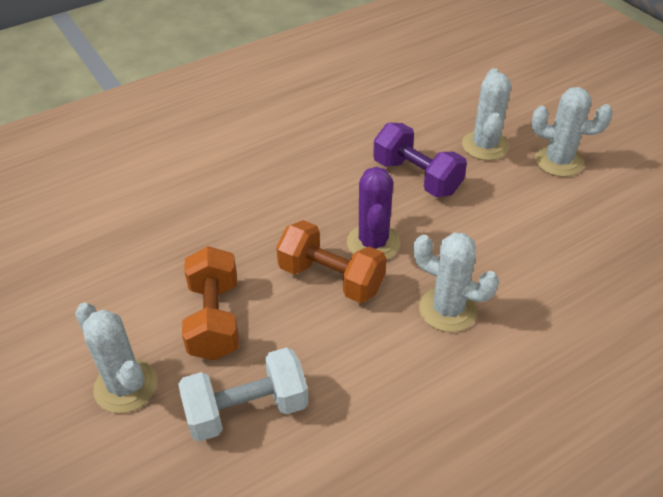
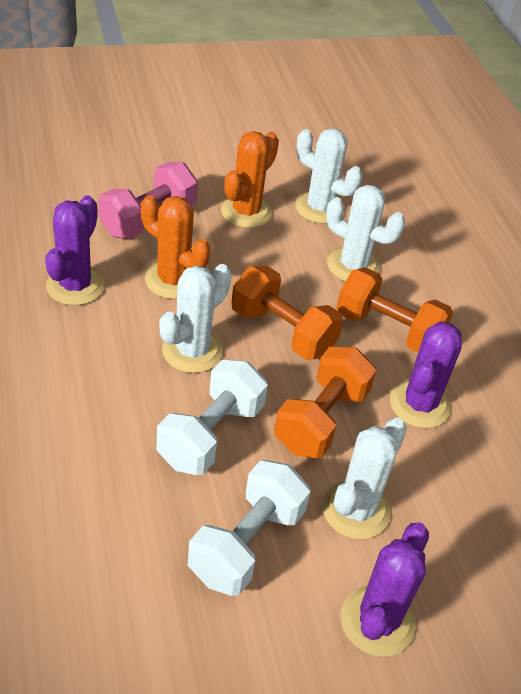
orange cactus: none = 0 -> [141,195,211,299] [221,131,279,228] = 2
orange dumbbell: [182,246,239,360] [276,220,387,303] = 2 -> [231,266,343,360] [274,347,376,458] [336,267,453,352] = 3
pink dumbbell: none = 0 -> [98,162,198,239] = 1
purple cactus: [347,167,400,260] = 1 -> [45,196,105,306] [341,522,429,657] [390,321,462,428] = 3
purple dumbbell: [373,123,467,197] = 1 -> none = 0
white dumbbell: [178,347,309,442] = 1 -> [156,360,268,475] [188,460,311,596] = 2

